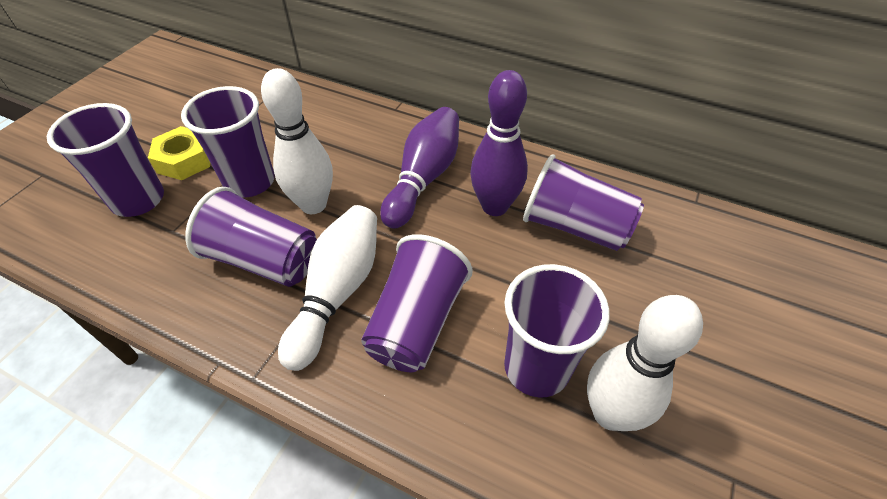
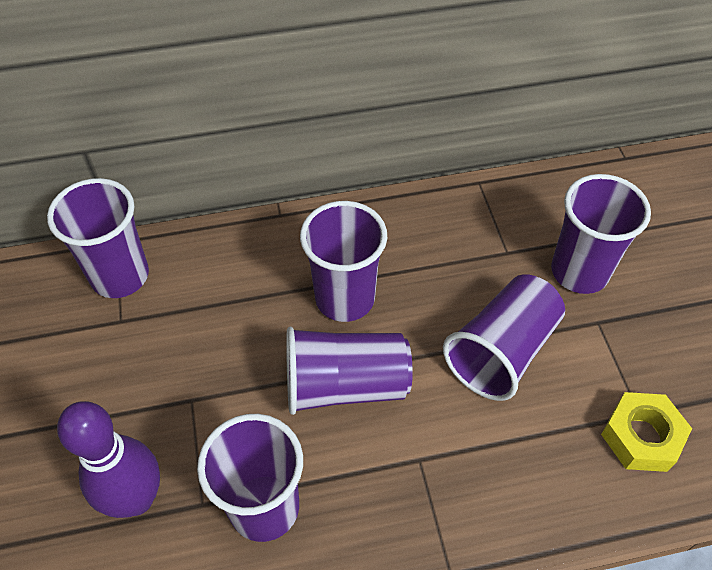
purple bowling pin: [380,107,459,229] [470,70,528,216] = 2 -> [57,401,160,518] = 1
white bowling pin: [261,68,333,214] [278,205,377,371] [587,295,703,431] = 3 -> none = 0

